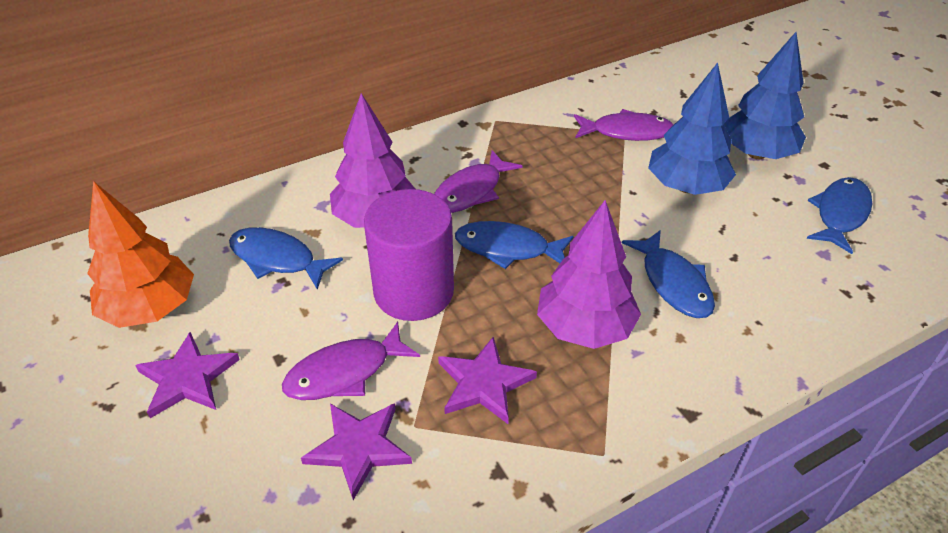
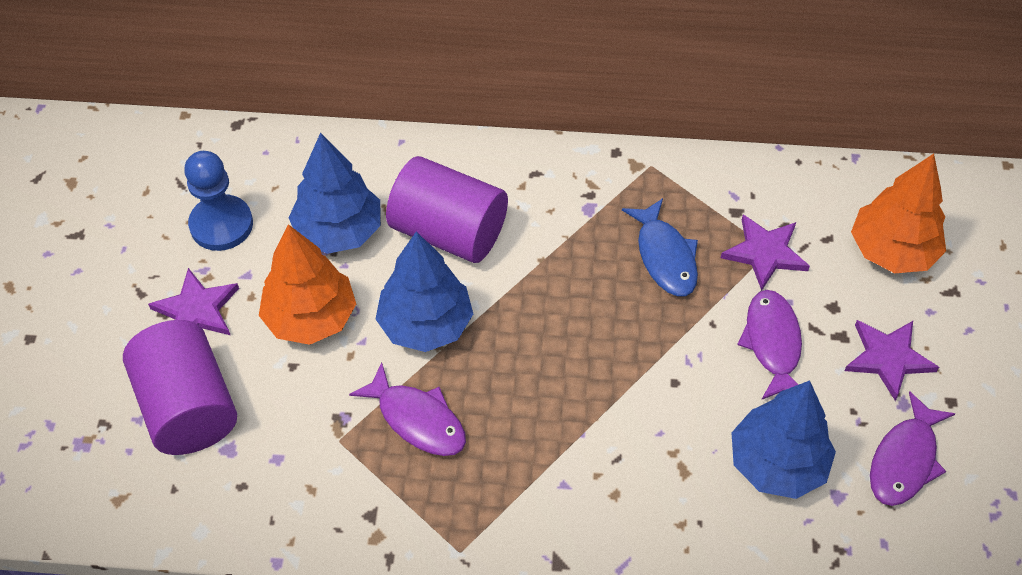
blue fish: [229,227,343,290] [455,221,573,269] [622,230,715,318] [807,177,872,254] = 4 -> [622,198,698,296] = 1
blue pawn: none = 0 -> [184,151,253,251] = 1
blue tree: [648,63,736,195] [724,32,806,159] = 2 -> [288,133,381,254] [376,232,473,352] [731,380,836,499] = 3
orange tree: [87,181,194,328] = 1 -> [259,224,356,345] [851,154,946,273] = 2
purple cylinder: [364,189,454,321] = 1 -> [123,320,237,455] [386,156,508,263] = 2
purple tree: [330,93,415,228] [537,200,641,349] = 2 -> none = 0

